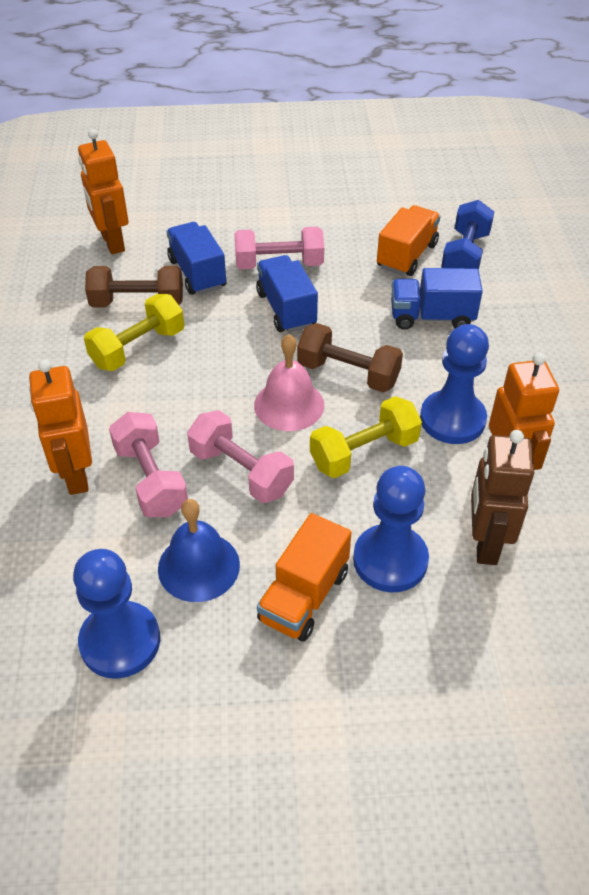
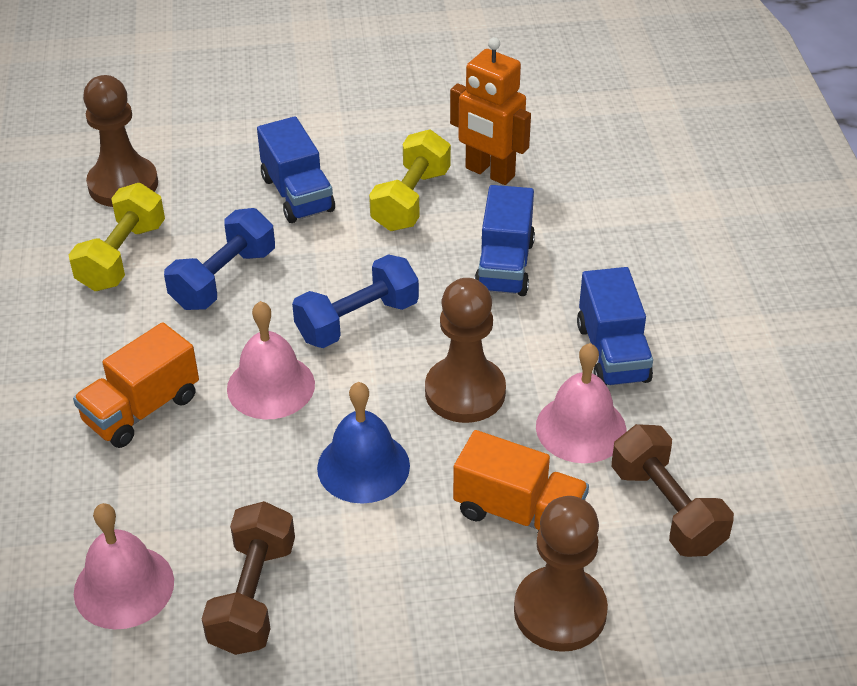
blue dumbbell: [441,200,495,270] = 1 -> [164,208,275,310] [292,254,419,348] = 2
blue pawn: [73,549,160,679] [353,466,429,592] [420,324,489,444] = 3 -> none = 0
brown pawn: none = 0 -> [83,75,158,207] [425,278,506,423] [514,496,608,652] = 3
brown robot: [471,430,534,565] = 1 -> none = 0
orange robot: [29,359,92,495] [78,129,128,254] [489,352,559,470] = 3 -> [450,37,531,185] = 1
pink bell: [254,334,324,431] = 1 -> [74,503,174,630] [227,301,315,419] [536,343,626,463] = 3
pink dumbbell: [109,412,188,517] [187,410,294,503] [234,227,324,269] = 3 -> none = 0

